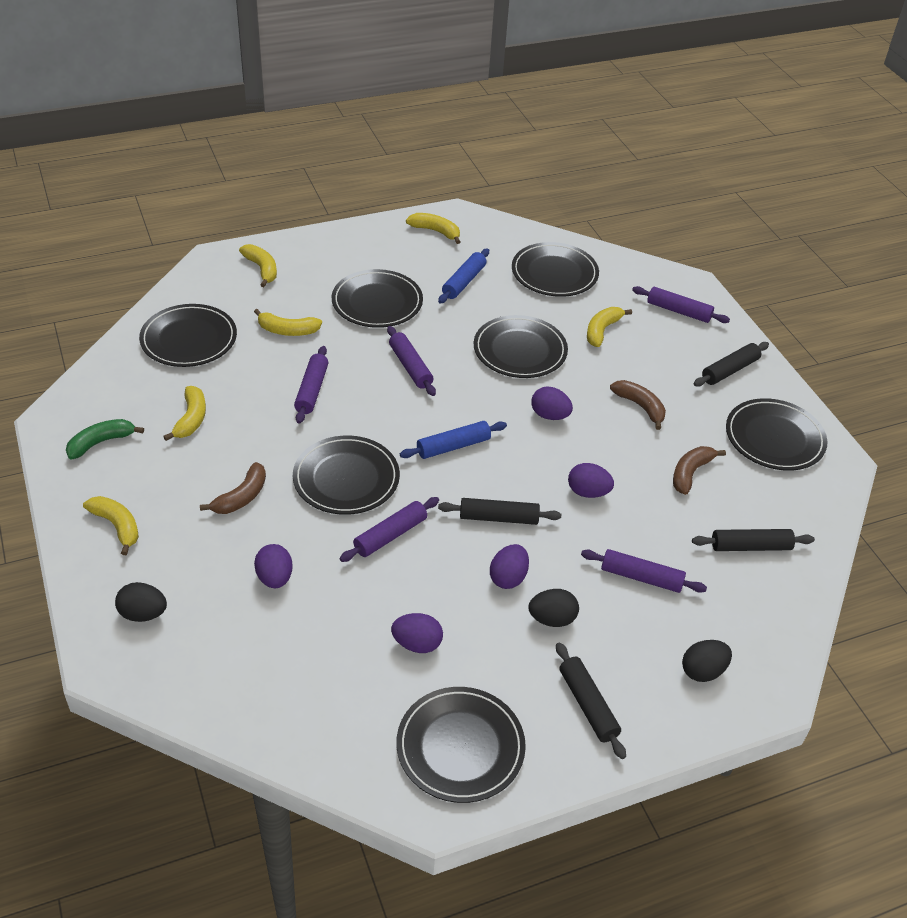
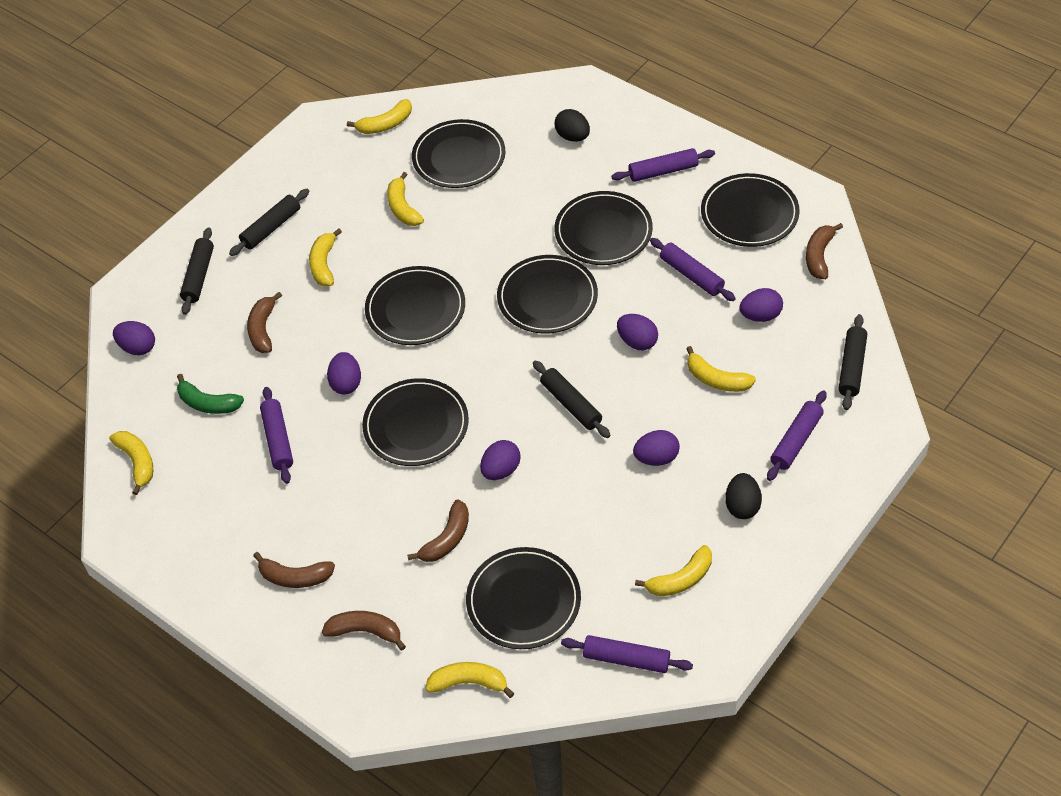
black egg: [115,582,167,622] [528,589,579,627] [682,640,732,682] = 3 -> [554,109,590,142] [725,473,762,519] = 2
blue rolling pin: [400,421,507,459] [438,248,489,304] = 2 -> none = 0
brown banana: [200,462,266,514] [610,380,666,430] [673,446,726,495] = 3 -> [247,292,282,353] [253,552,335,588] [322,611,406,650] [407,499,469,562] [806,223,843,279] = 5
purple egg: [254,544,293,588] [391,613,443,653] [490,544,529,589] [531,387,573,420] [568,463,614,498] = 5 -> [113,321,155,355] [327,352,361,394] [480,440,521,480] [617,314,658,350] [633,430,680,466] [739,288,783,322] = 6
yellow banana: [83,496,139,555] [163,386,206,441] [239,244,277,287] [254,309,322,336] [406,213,461,244] [587,307,632,347] = 6 -> [109,431,153,495] [309,228,342,286] [347,99,412,134] [387,172,424,226] [425,662,515,698] [635,545,712,596] [686,346,756,392] = 7

